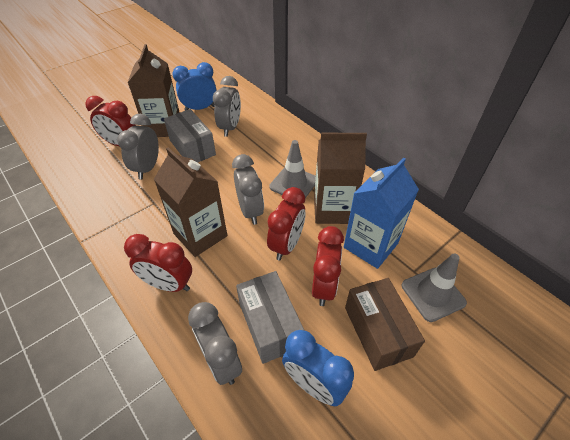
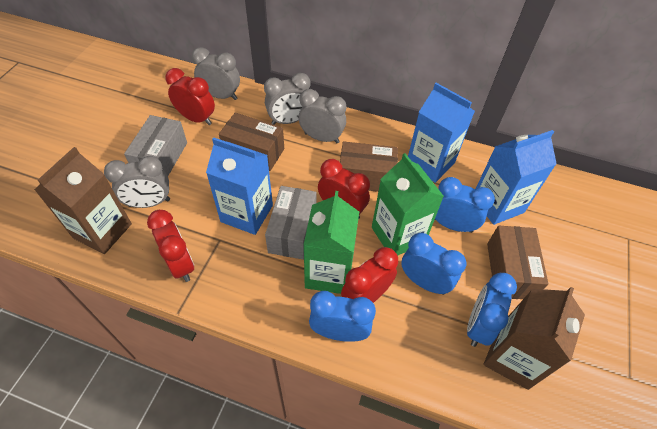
blue carton: [344,157,419,269] = 1 -> [206,137,273,235] [408,83,475,183] [476,130,557,225] = 3
blue clock: [173,62,217,111] [282,330,354,406] = 2 -> [309,291,376,342] [401,233,466,295] [435,177,495,233] [467,273,517,347] = 4
brown box: [345,278,425,371] = 1 -> [219,112,284,171] [340,141,398,192] [487,226,548,299] = 3
brown carton: [128,44,180,137] [154,147,227,257] [314,133,367,224] = 3 -> [34,147,132,254] [483,287,585,390] = 2
green carton: none = 0 -> [304,191,359,294] [372,153,444,255] = 2
grey traffic cone: [269,140,316,198] [402,253,467,322] = 2 -> none = 0

